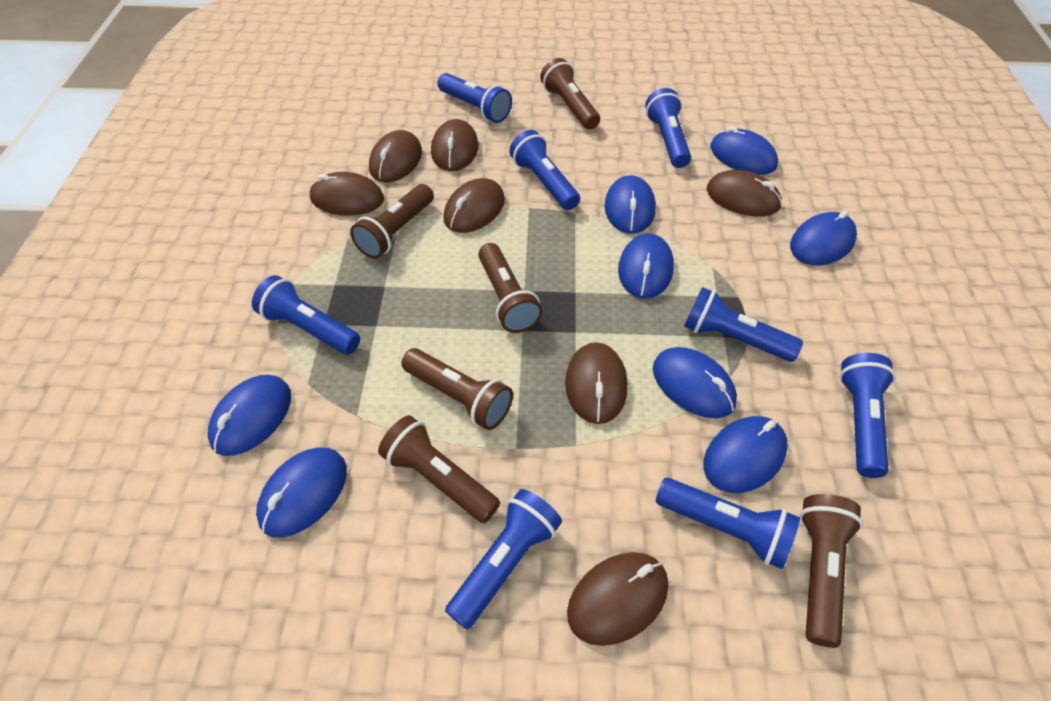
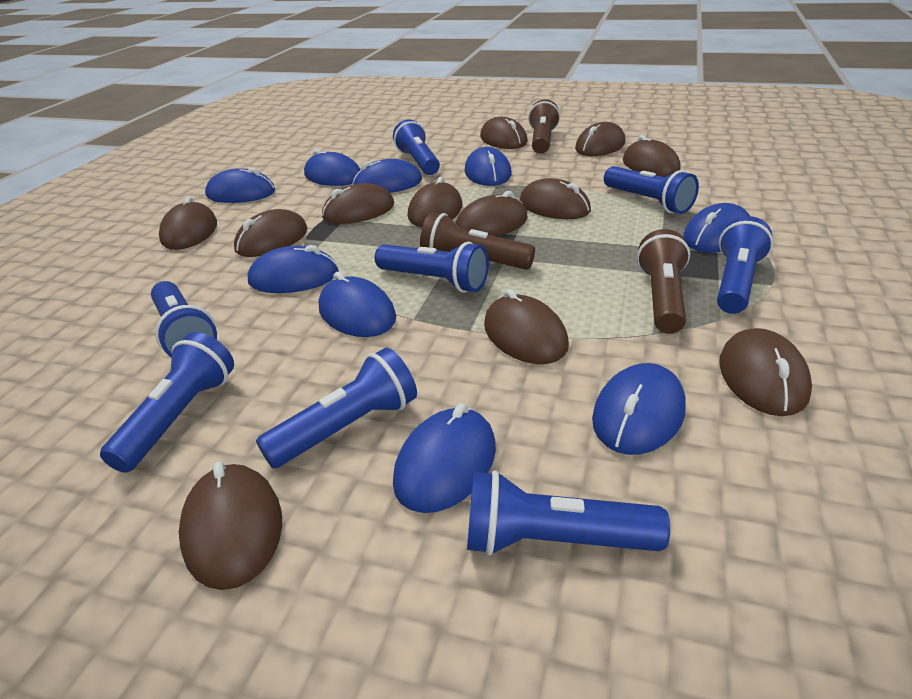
blue mouse: [207,375,291,456] [256,448,347,537] [604,175,656,234] [618,234,674,298] [653,347,737,418] [704,416,788,493] [711,126,778,175] [790,211,857,265] = 8 -> [205,168,275,203] [248,245,339,293] [304,149,361,186] [319,272,396,337] [352,159,422,193] [393,403,496,513] [465,147,512,186] [592,363,686,455] [683,203,750,253] = 9
brown flashlight: [350,184,434,259] [378,415,500,523] [401,348,513,430] [478,243,542,333] [540,58,600,130] [800,494,863,648] = 6 -> [420,213,535,270] [528,99,560,154] [637,229,690,334] = 3
brown mouse: [309,172,384,216] [369,130,422,183] [431,119,479,171] [444,178,505,233] [565,342,628,424] [567,552,668,646] [706,170,782,217] = 7 -> [159,197,217,250] [179,462,282,590] [234,209,307,257] [322,183,394,224] [408,177,463,227] [455,191,528,237] [480,117,528,149] [484,289,569,364] [520,178,591,219] [575,122,625,156] [623,135,681,177] [719,328,812,416] = 12

